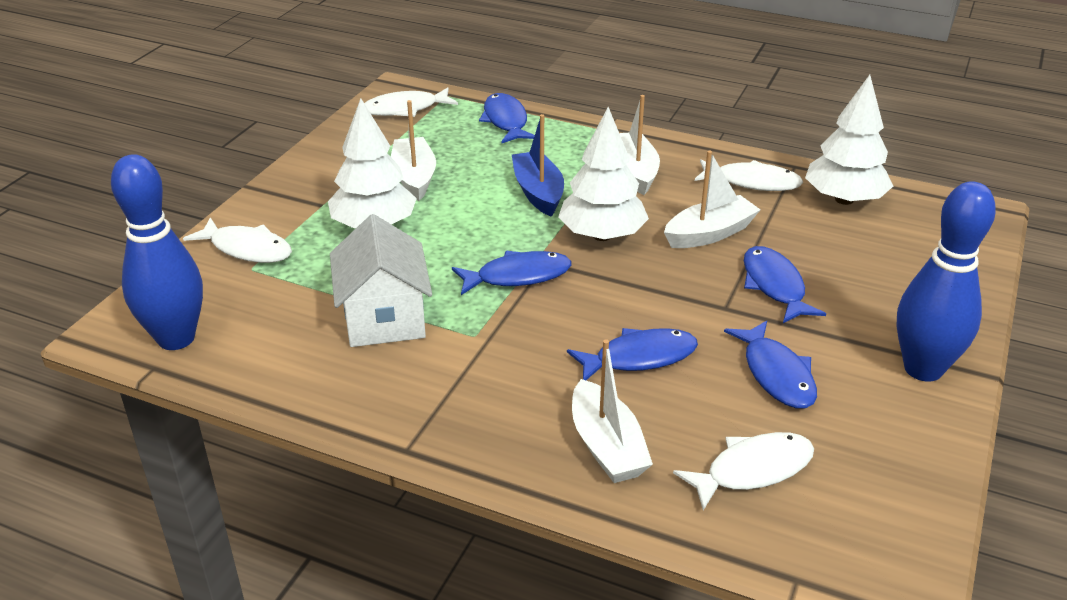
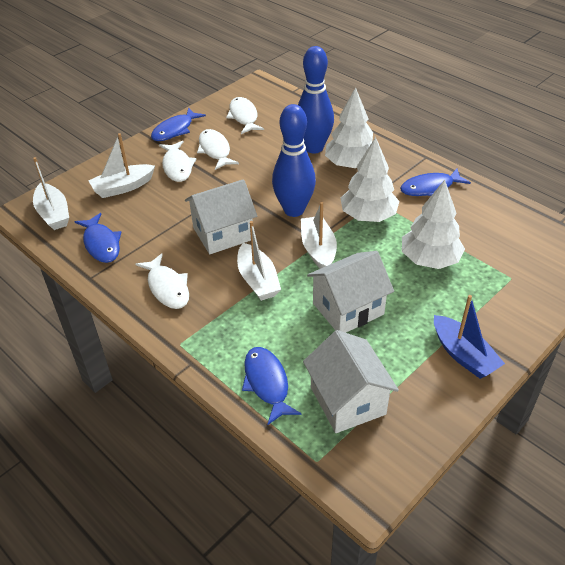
blue fish: [452,251,571,295] [479,93,535,144] [567,328,698,380] [724,321,817,408] [744,246,826,323] = 5 -> [75,213,122,263] [151,108,206,141] [242,347,301,425] [400,168,471,196] = 4
white house: [330,214,432,347] = 1 -> [185,179,257,254] [303,330,399,433] [307,251,394,333] = 3

